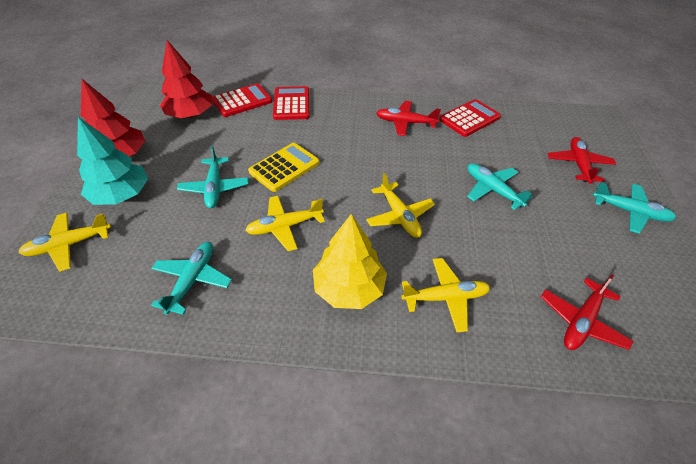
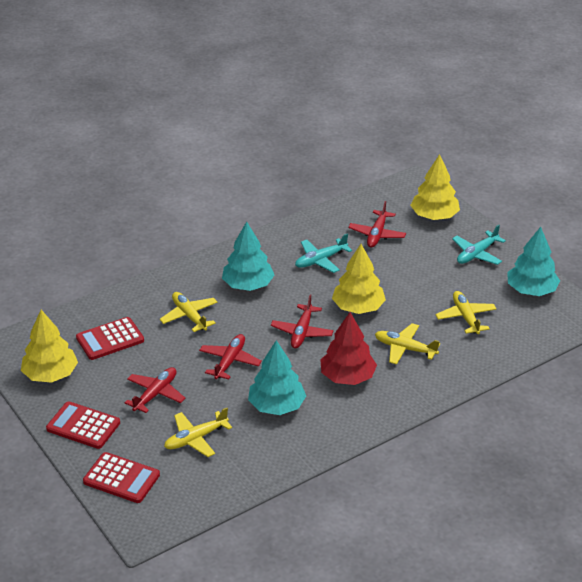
red plane: [376,101,441,136] [541,274,633,350] [548,137,616,184] = 3 -> [125,367,186,413] [199,334,262,380] [271,294,334,348] [349,201,406,248] = 4
red tree: [81,79,145,156] [160,40,212,118] = 2 -> [320,312,377,385] = 1
turquoise plane: [151,242,232,315] [177,146,249,208] [467,163,533,210] [593,182,676,234] = 4 -> [295,233,352,273] [452,225,506,265] = 2
turquoise tree: [77,117,148,205] = 1 -> [222,221,274,291] [248,340,306,415] [507,227,560,296] = 3
yellow calculator: [248,143,319,192] = 1 -> none = 0
yellow tree: [313,214,387,309] = 1 -> [21,310,78,383] [332,244,386,314] [410,154,460,220] = 3

